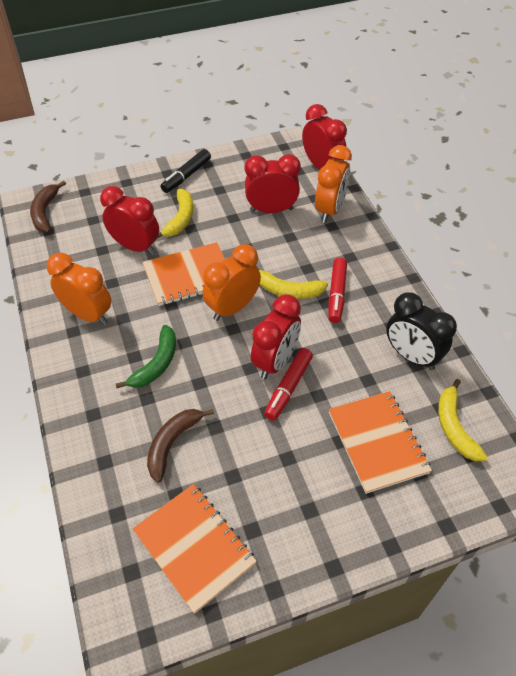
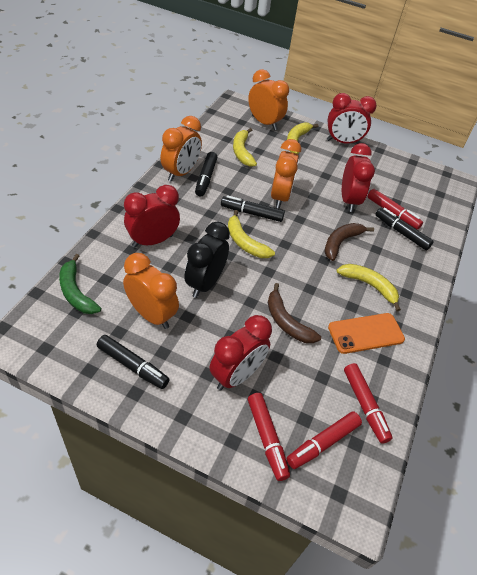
black marker: [161,149,211,193] = 1 -> [97,335,170,389] [195,152,218,197] [221,195,285,222] [375,207,434,250] = 4
orange clock: [47,253,111,325] [203,244,261,321] [315,145,352,223] = 3 -> [123,253,179,329] [160,116,202,182] [248,69,289,130] [271,139,301,209] = 4
orange notebook: [132,484,257,614] [142,242,225,306] [329,391,432,494] = 3 -> none = 0
orange phone: none = 0 -> [328,313,405,354] = 1
red marker: [264,348,313,421] [329,258,347,323] = 2 -> [248,393,290,481] [287,411,362,469] [344,363,393,444] [367,189,423,230] = 4
yellow banana: [158,189,193,238] [255,265,328,299] [438,379,488,461] = 3 -> [228,210,275,258] [233,128,257,167] [287,122,318,154] [336,264,401,311] = 4

